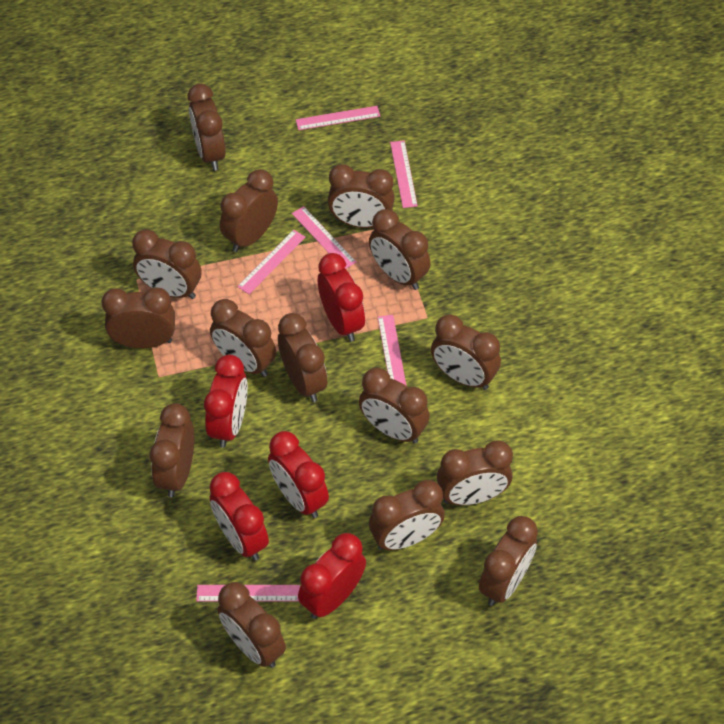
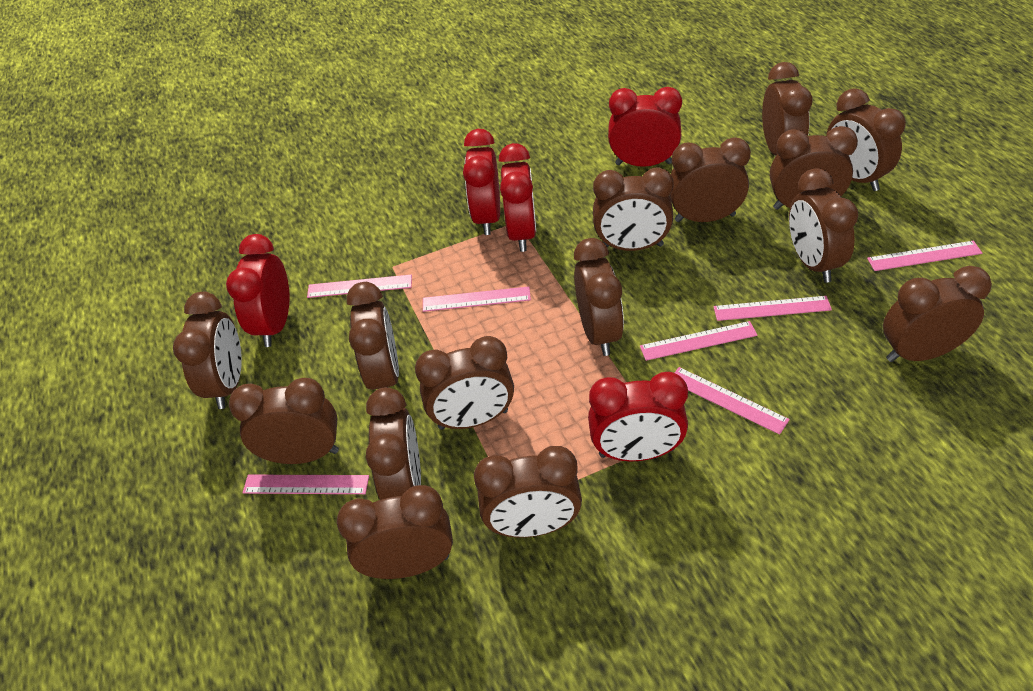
pink ruler: [196,585,300,601] [237,230,305,294] [292,206,356,269] [296,106,380,130] [378,315,406,385] [390,141,418,208] = 6 -> [243,475,369,494] [307,274,412,298] [423,286,531,312] [640,321,757,361] [675,367,790,435] [713,296,832,321] [867,241,982,271] = 7

